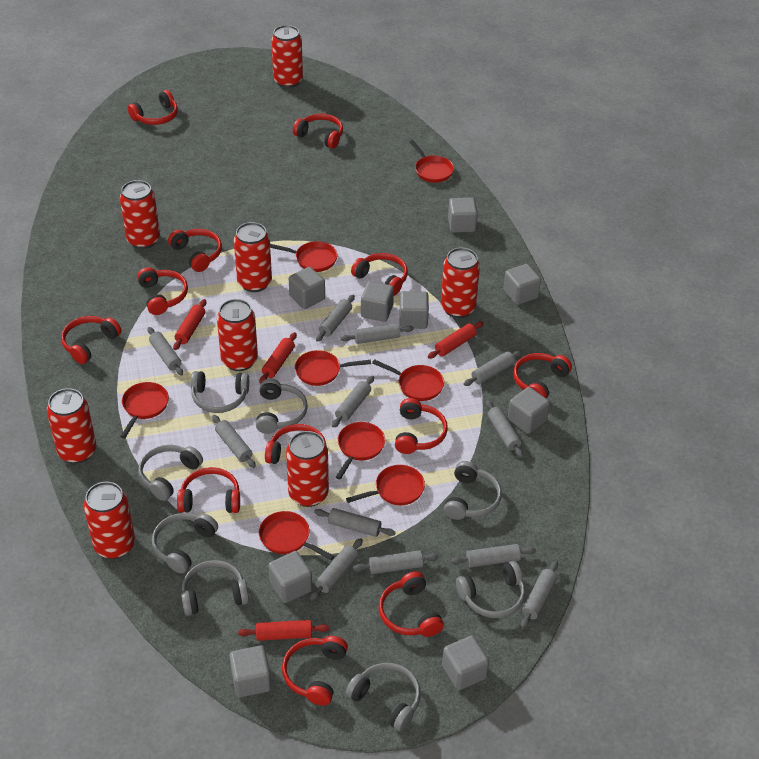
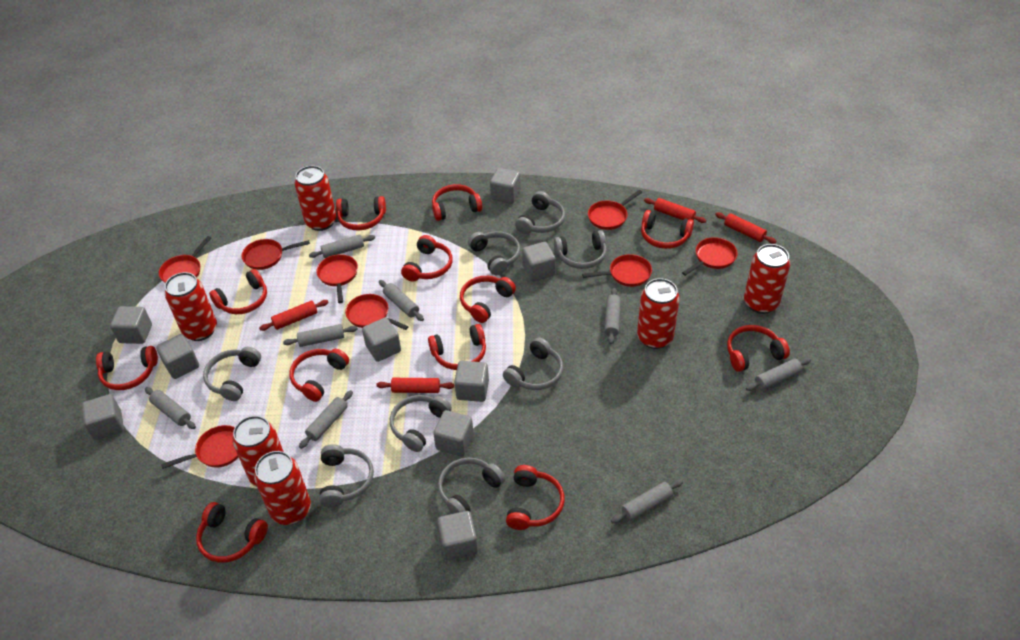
grey rolling pin: [147,327,183,376] [212,415,256,468] [310,538,363,601] [314,508,396,537] [316,295,355,342] [332,376,374,428] [340,323,414,344] [353,550,439,574] [451,544,536,567] [464,350,522,386] [486,400,523,458] [521,561,558,629] = 12 -> [145,387,196,429] [283,324,358,347] [299,390,353,449] [309,234,375,258] [379,280,424,321] [604,288,621,344] [611,479,683,523] [746,358,811,391] = 8
red can: [47,388,96,464] [84,482,135,559] [120,180,160,249] [217,299,258,371] [234,222,272,292] [271,25,303,88] [286,431,329,507] [441,248,480,318] = 8 -> [165,272,217,341] [233,416,284,487] [254,451,311,525] [295,166,336,231] [637,278,680,349] [744,244,790,314] = 6

